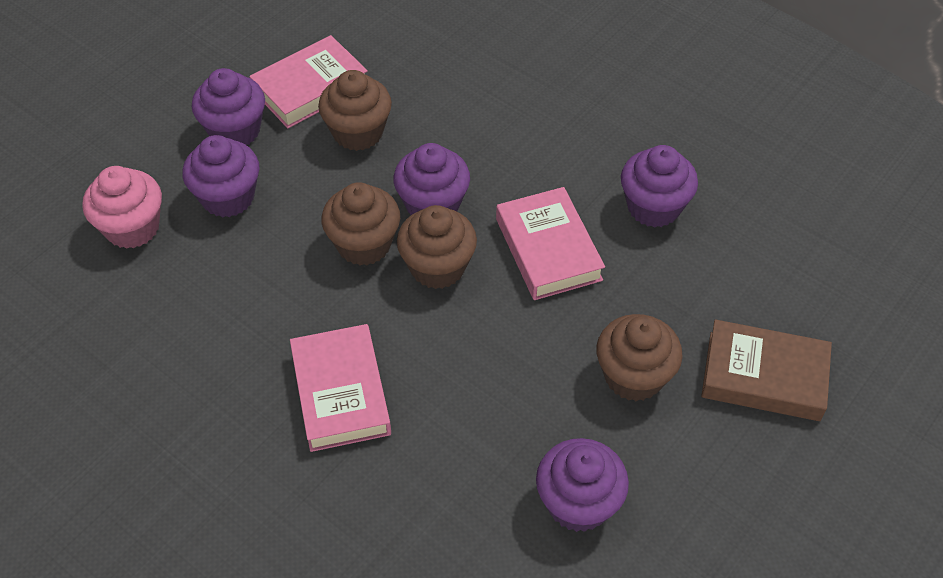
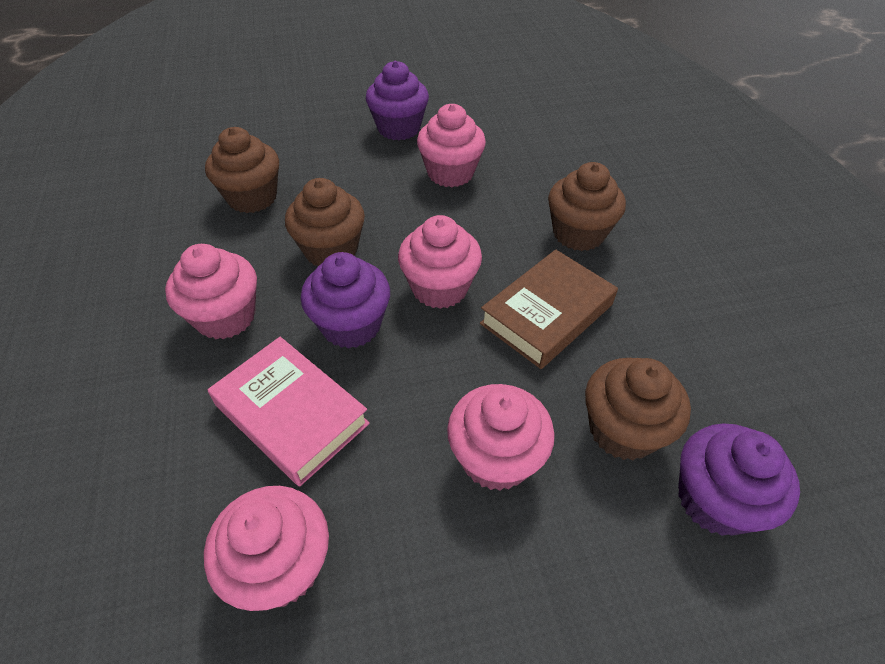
pink book: [249,35,368,128] [290,324,391,452] [496,187,605,300] = 3 -> [208,337,370,487] = 1
pink cupcake: [82,166,162,249] = 1 -> [165,244,257,339] [204,486,329,611] [398,215,482,309] [417,104,486,187] [447,384,555,491] = 5
purple cupcake: [182,135,260,218] [192,68,265,145] [393,143,470,215] [536,438,629,532] [621,145,698,228] = 5 -> [301,252,390,349] [366,61,429,140] [678,423,800,536] = 3

